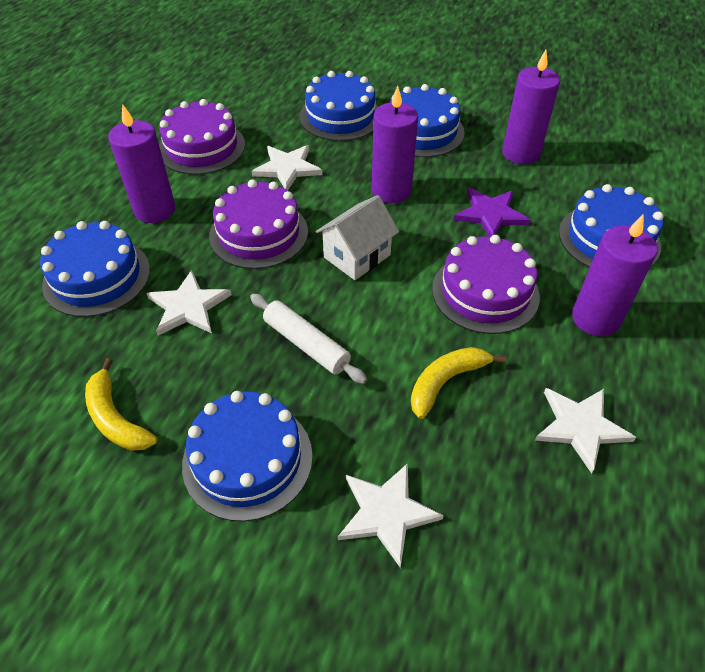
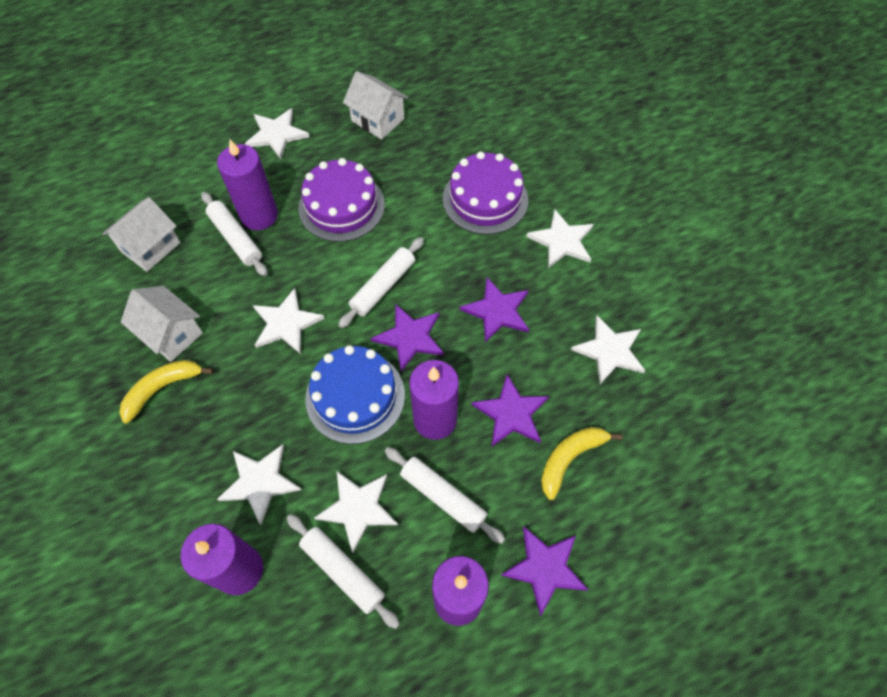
blue cake: [40,221,150,317] [182,391,313,522] [300,71,378,141] [390,84,465,157] [559,184,664,268] = 5 -> [305,345,405,444] = 1
purple cake: [159,99,245,175] [209,179,308,269] [432,235,540,334] = 3 -> [298,158,385,242] [443,151,528,235] = 2
purple star: [454,188,530,237] = 1 -> [371,304,444,372] [460,278,529,343] [472,374,549,446] [501,527,588,616] = 4
white house: [316,195,399,280] = 1 -> [102,197,180,272] [121,286,203,362] [343,71,408,140] = 3
white rolling pin: [250,294,367,384] = 1 -> [201,192,268,276] [287,514,400,629] [338,237,424,328] [385,447,505,544] = 4
white star: [147,270,232,335] [252,145,322,191] [338,463,444,568] [535,388,636,474] = 4 -> [217,444,301,525] [245,108,309,159] [253,288,325,354] [314,471,398,553] [526,210,594,268] [571,316,645,384] = 6

